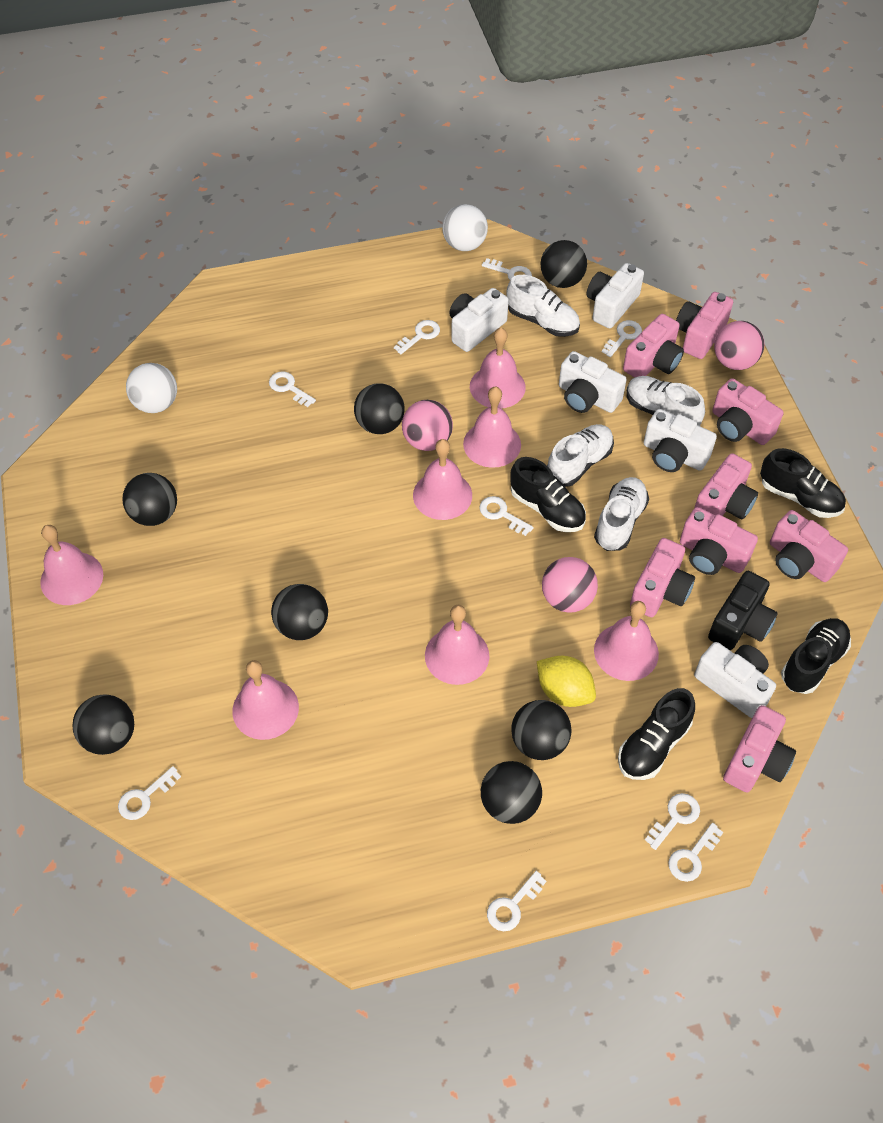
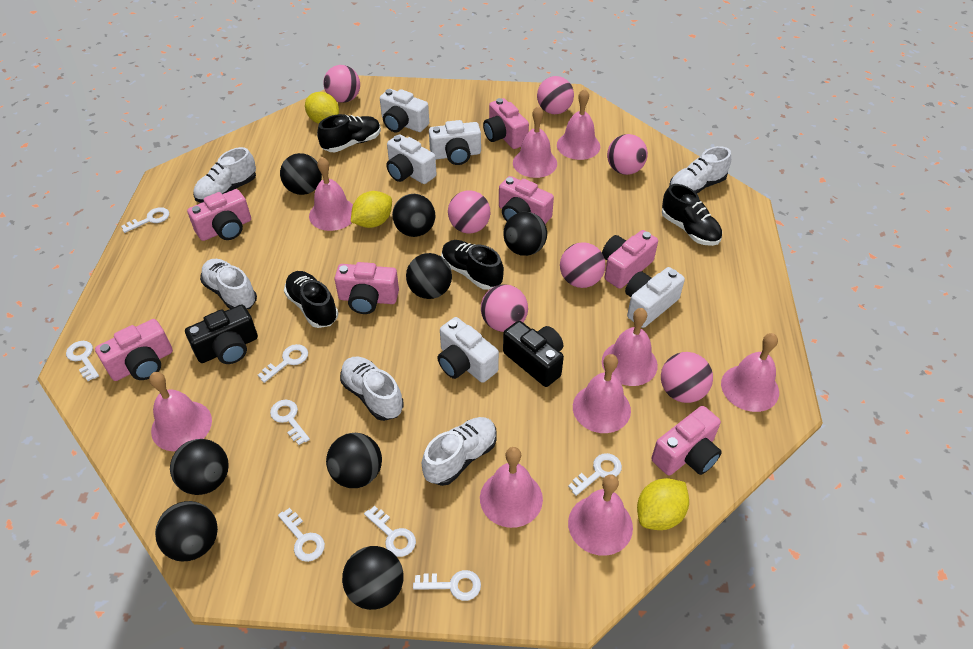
black ball: [73,694,134,755] [123,473,177,526] [271,584,328,640] [354,383,404,434] [481,761,542,824] [511,700,572,760] [541,240,587,288] = 7 -> [155,501,218,561] [170,439,229,495] [280,153,322,195] [326,433,382,488] [342,546,404,610] [392,194,435,237] [406,253,452,299] [503,212,547,256] = 8
black camera: [708,571,778,650] = 1 -> [185,304,258,364] [503,321,564,387] = 2
pink ball: [402,400,453,451] [542,557,598,613] [714,321,764,370] = 3 -> [323,65,360,103] [448,190,490,234] [481,284,528,332] [537,76,574,114] [560,242,605,288] [607,134,648,175] [661,352,713,403] = 7
pink bell: [40,525,103,605] [232,660,299,740] [413,439,472,520] [425,605,490,685] [463,387,521,468] [470,328,526,409] [594,601,659,681] = 7 -> [149,372,212,451] [309,157,353,231] [480,447,543,528] [513,106,557,178] [557,89,600,160] [568,474,633,556] [573,354,631,433] [602,308,658,386] [721,333,779,412] = 9
pink camera: [623,314,684,377] [630,538,695,617] [676,292,733,359] [680,507,758,575] [694,453,758,520] [712,378,784,445] [723,705,796,792] [770,510,848,582] = 8 -> [95,319,173,381] [187,189,251,241] [334,262,399,314] [483,98,529,149] [499,176,554,224] [602,230,658,289] [651,406,722,475] = 7
white ball: [126,363,177,413] [442,204,488,251] = 2 -> none = 0
white key: [118,766,181,820] [269,372,316,407] [394,320,440,354] [479,496,534,536] [482,258,532,280] [487,871,546,931] [602,320,642,357] [645,793,700,850] [668,823,723,882] = 9 -> [66,341,99,381] [121,207,169,233] [258,344,308,383] [270,400,310,445] [278,508,325,562] [364,506,416,557] [413,570,481,601] [568,453,622,496] = 8
white shoe: [506,275,580,337] [547,424,614,487] [594,477,649,551] [627,376,705,426] = 4 -> [193,147,256,203] [200,259,257,309] [340,357,403,421] [422,417,497,486] [669,146,731,194] = 5
yellow lemon: [537,656,596,707] = 1 -> [305,92,339,124] [351,191,392,228] [637,478,689,530] = 3

